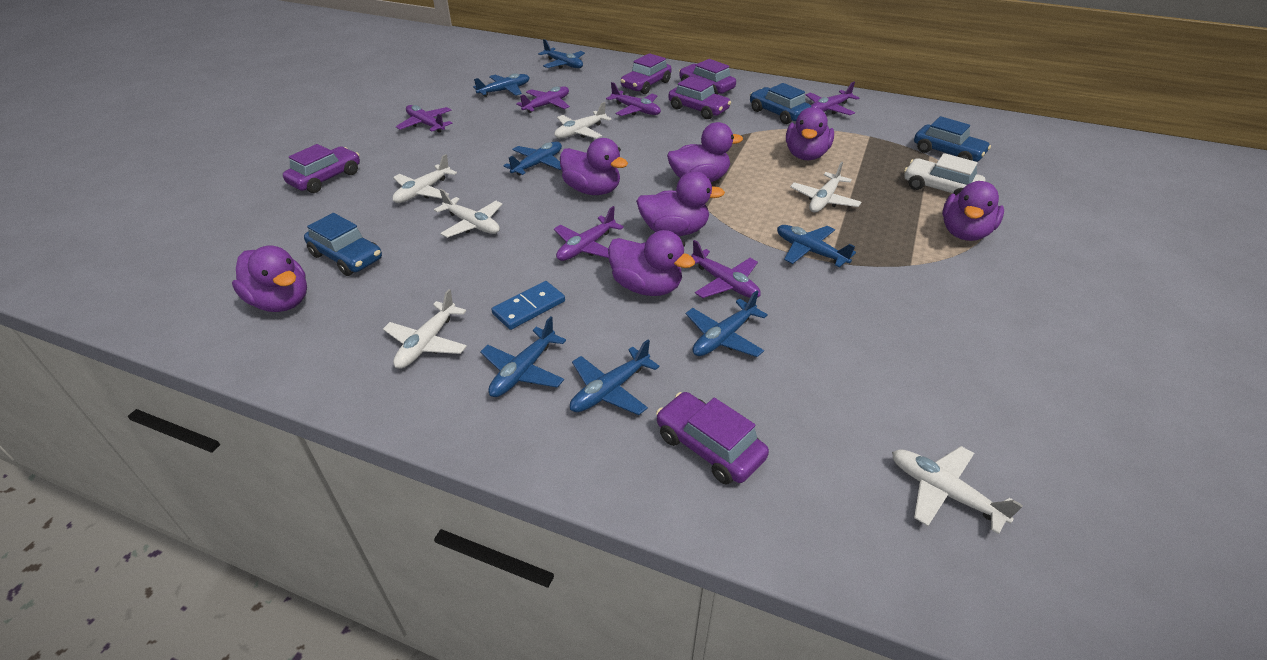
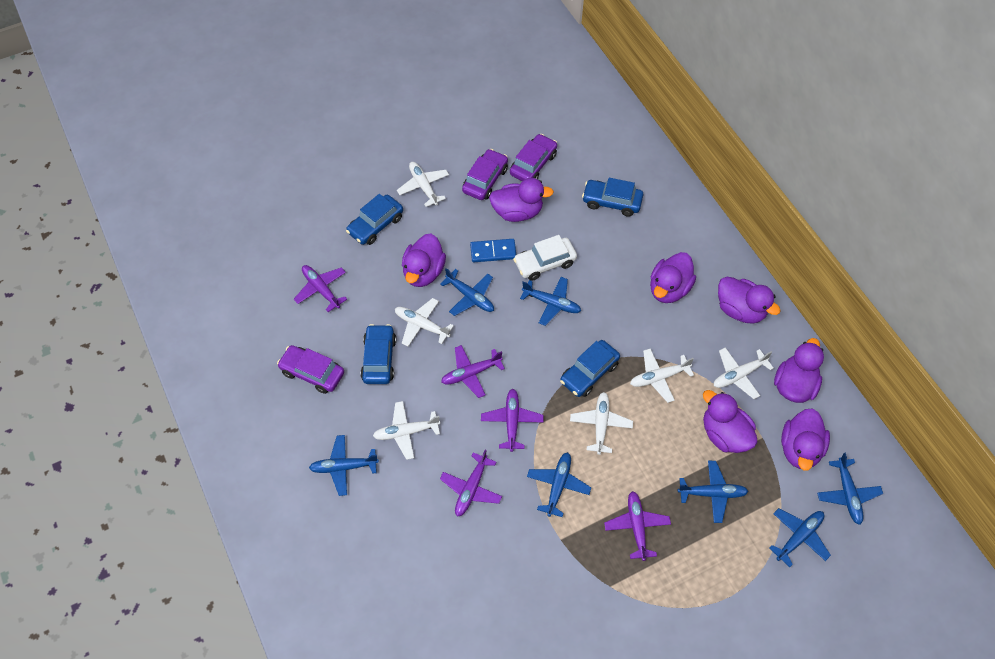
blue car: [304,213,382,276] [750,83,811,124] [914,116,991,162] = 3 -> [346,194,403,245] [360,324,396,384] [560,340,620,397] [582,178,643,217] = 4
purple car: [283,144,360,193] [621,53,672,94] [656,392,769,485] [668,76,731,119] [679,59,736,94] = 5 -> [277,345,344,394] [462,149,508,200] [510,134,557,181] = 3
purple plane: [396,105,453,133] [516,86,570,113] [554,206,624,261] [606,82,661,116] [691,240,761,298] [806,82,859,115] = 6 -> [294,265,347,312] [440,450,502,517] [441,345,505,398] [481,389,544,452] [604,491,671,561] = 5

